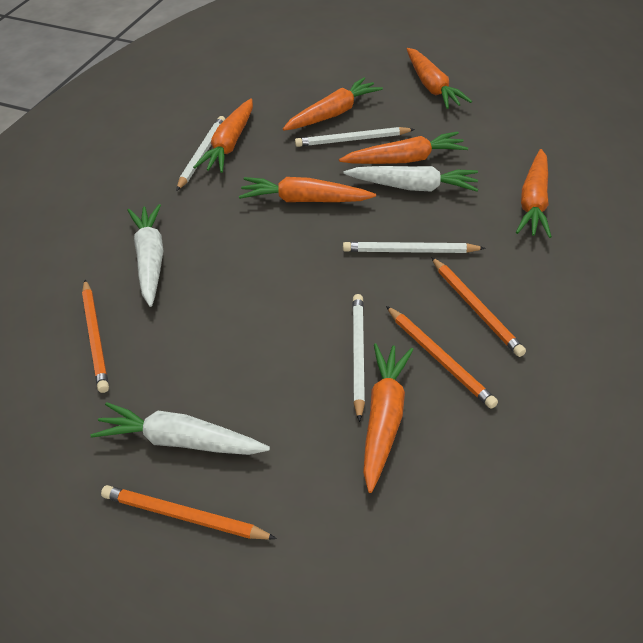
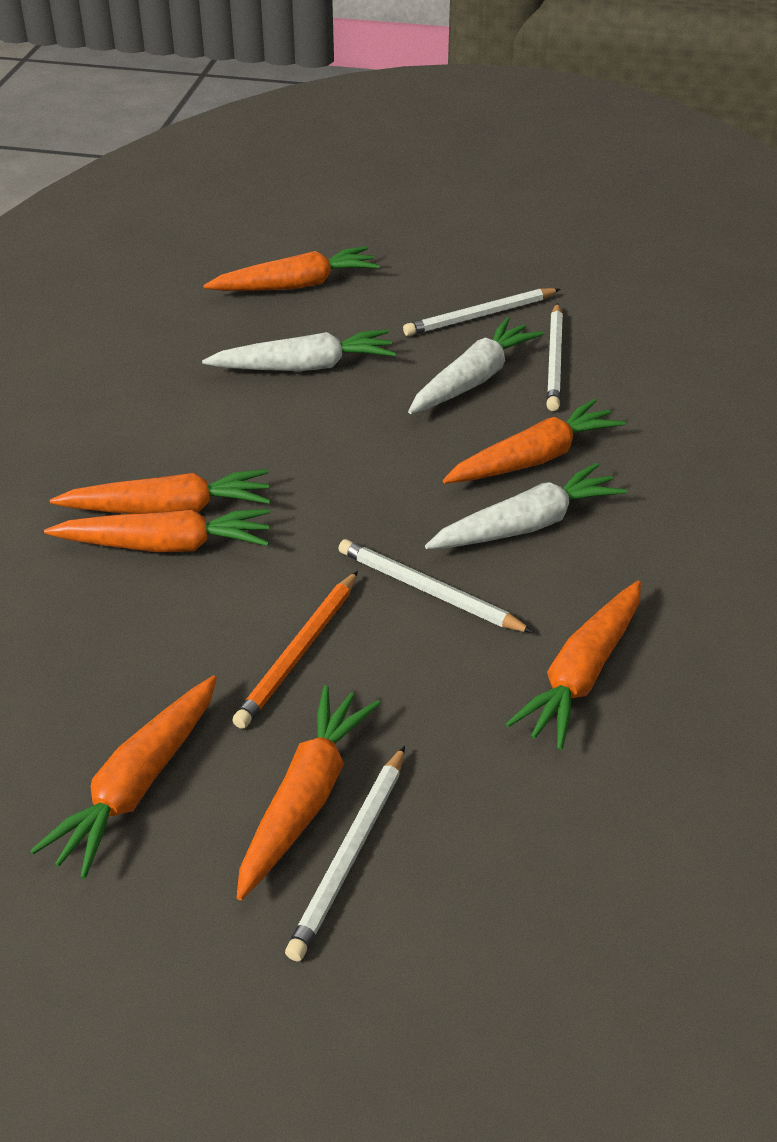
orange pencil: [82,280,109,393] [101,485,277,540] [386,306,498,409] [431,257,526,357] = 4 -> [232,571,358,729] = 1

